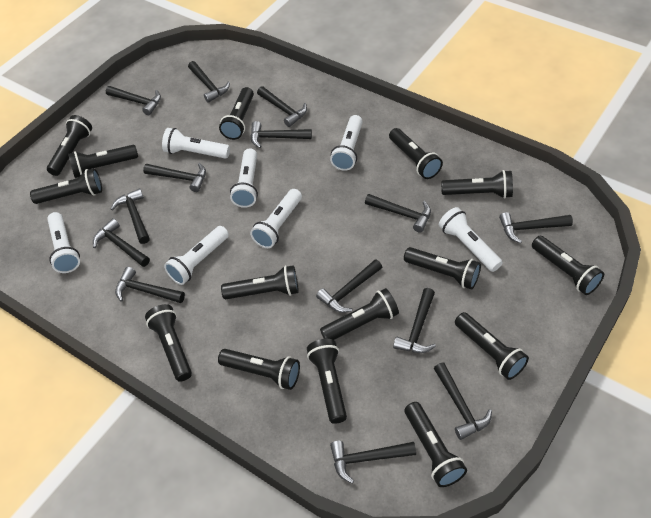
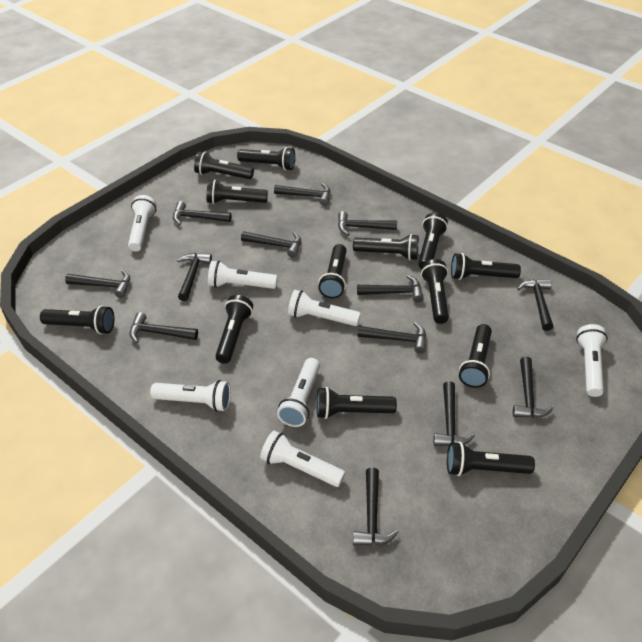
black flashlight: [30,168,102,204] [47,115,92,176] [68,145,138,178] [145,304,192,382] [218,349,300,390] [219,87,254,140] [221,265,299,299] [307,339,347,424] [320,288,399,340] [389,128,443,179] [404,247,481,290] [405,402,467,487] [441,170,513,199] [455,312,529,380] [532,236,604,295] = 15 -> [40,305,114,334] [194,151,254,179] [207,180,268,204] [215,295,253,364] [237,147,295,171] [317,387,397,419] [318,244,347,299] [353,234,419,260] [418,213,448,268] [421,259,449,324] [447,442,535,476] [451,253,521,280] [459,324,492,388] = 13
black hammer: [93,218,150,267] [106,86,161,115] [111,188,150,244] [115,267,185,303] [143,163,206,192] [188,61,230,103] [250,121,312,148] [257,86,307,127] [316,259,382,313] [330,441,416,484] [365,194,431,232] [393,288,436,353] [434,363,492,440] [499,212,573,243] = 14 -> [65,270,130,298] [129,312,198,343] [173,201,231,225] [177,253,212,301] [241,231,301,258] [274,183,330,206] [338,211,397,235] [353,468,398,546] [357,275,423,303] [358,322,426,354] [433,381,475,446] [513,357,553,418] [517,279,553,331] = 13

